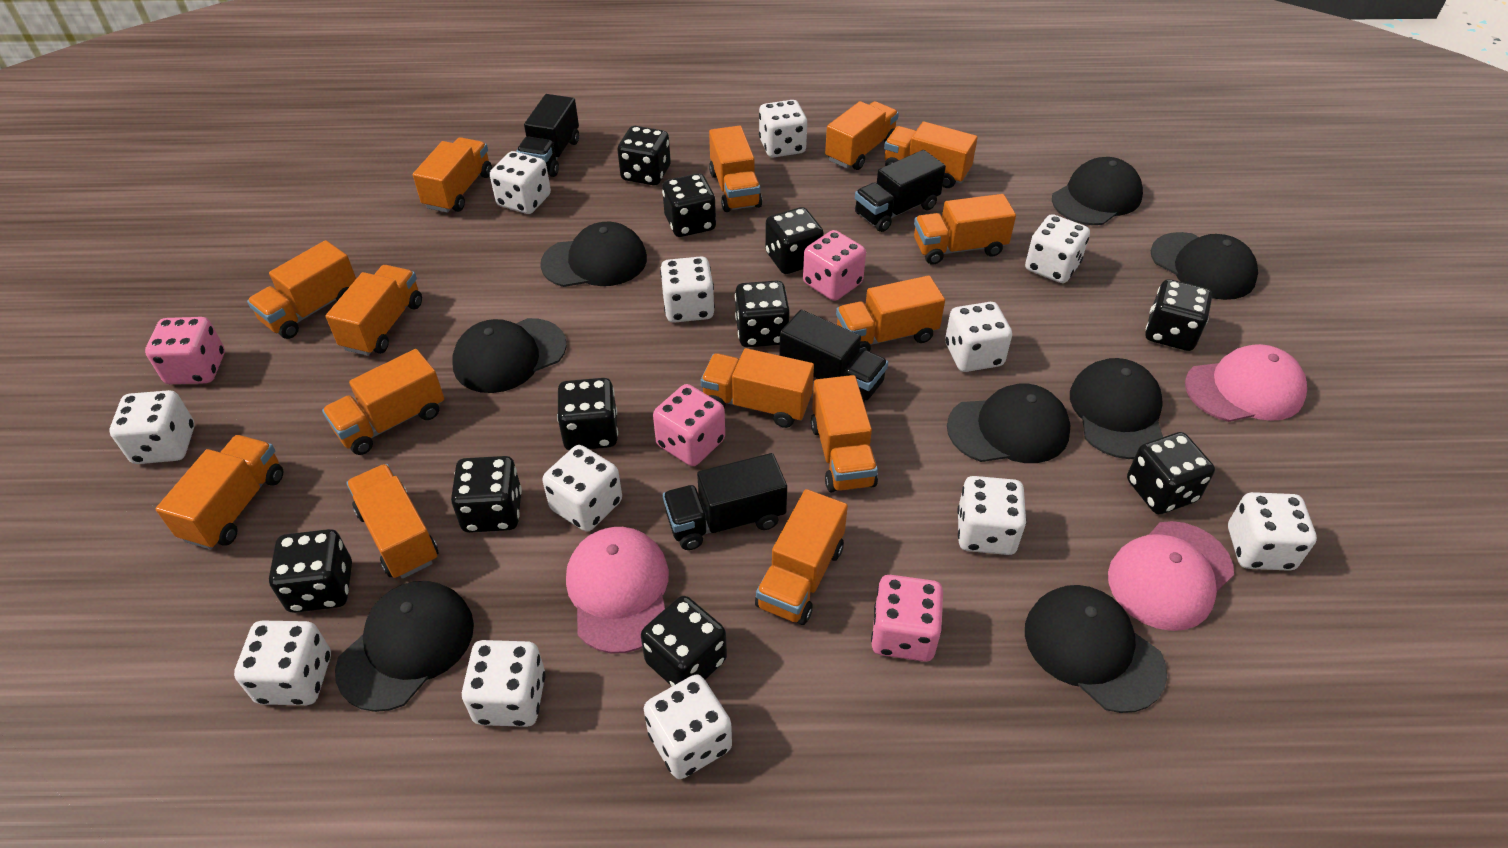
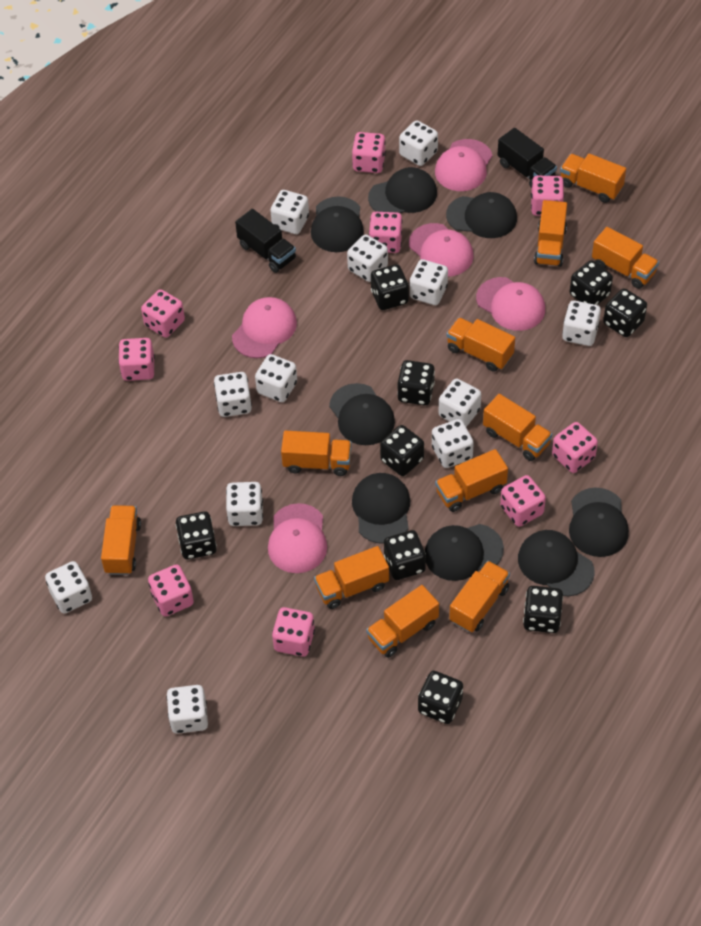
black dice: [269,529,352,613] [451,456,522,533] [557,378,618,450] [617,126,671,186] [641,596,727,686] [662,173,716,237] [735,281,790,347] [765,207,824,274] [1127,432,1215,514] [1145,279,1212,351] = 10 -> [176,511,217,559] [371,264,409,310] [380,425,424,476] [384,530,426,580] [397,360,435,405] [418,671,463,724] [523,586,563,633] [570,260,613,305] [603,288,647,337] = 9
black truck: [516,94,579,177] [663,453,787,550] [779,310,888,402] [855,150,946,232] = 4 -> [235,209,296,273] [498,128,557,188] = 2
orange truck: [156,435,283,550] [247,240,356,339] [322,349,444,455] [326,265,422,356] [346,464,438,579] [413,137,492,213] [701,348,814,428] [709,126,762,212] [755,489,848,625] [811,375,878,492] [825,101,899,170] [836,275,945,353] [884,121,978,188] [914,194,1016,265] = 14 -> [101,505,141,575] [281,430,352,476] [314,546,389,609] [366,585,439,658] [435,449,508,512] [446,317,515,372] [449,561,510,632] [483,394,552,461] [534,200,567,267] [560,154,626,203] [592,227,659,289] = 11
pink cap: [566,527,669,654] [1108,521,1234,631] [1185,344,1307,422] = 3 -> [232,297,297,358] [268,503,327,573] [409,223,474,277] [435,139,492,191] [476,277,545,331] = 5
pink dice: [145,317,225,384] [653,384,725,466] [803,230,866,301] [871,575,943,662] = 4 -> [118,338,155,381] [141,289,185,338] [148,564,194,616] [272,607,315,657] [352,132,386,173] [369,212,402,253] [500,475,546,527] [531,176,564,216] [552,422,598,473] = 9

